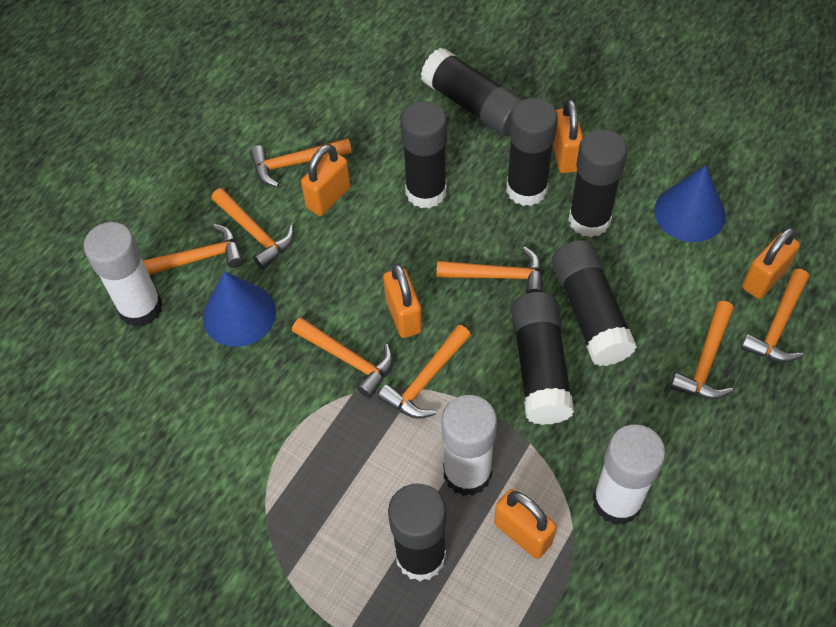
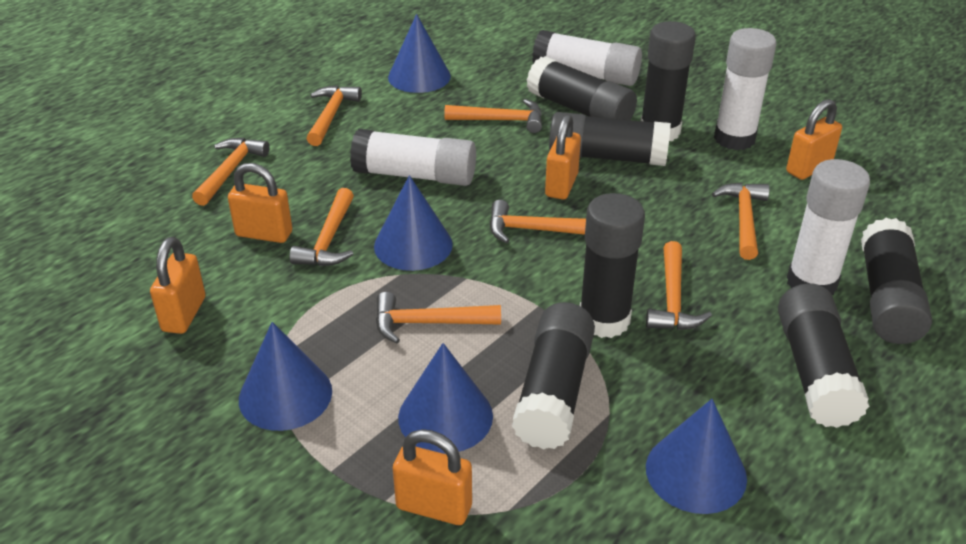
blue cone: [203,271,276,347] [654,165,726,242] = 2 -> [239,322,332,431] [374,175,453,271] [388,14,451,93] [398,343,493,454] [646,399,747,514] = 5
white glue stick: [84,222,163,327] [442,395,497,496] [593,424,666,525] = 3 -> [350,129,476,186] [532,30,642,86] [714,28,776,150] [787,159,870,295] = 4

